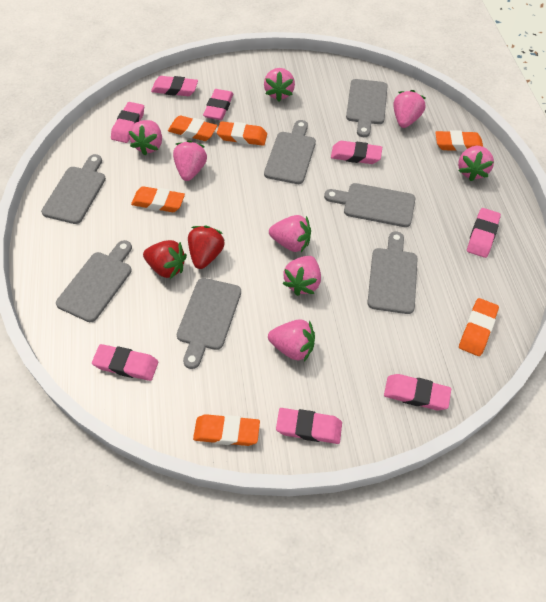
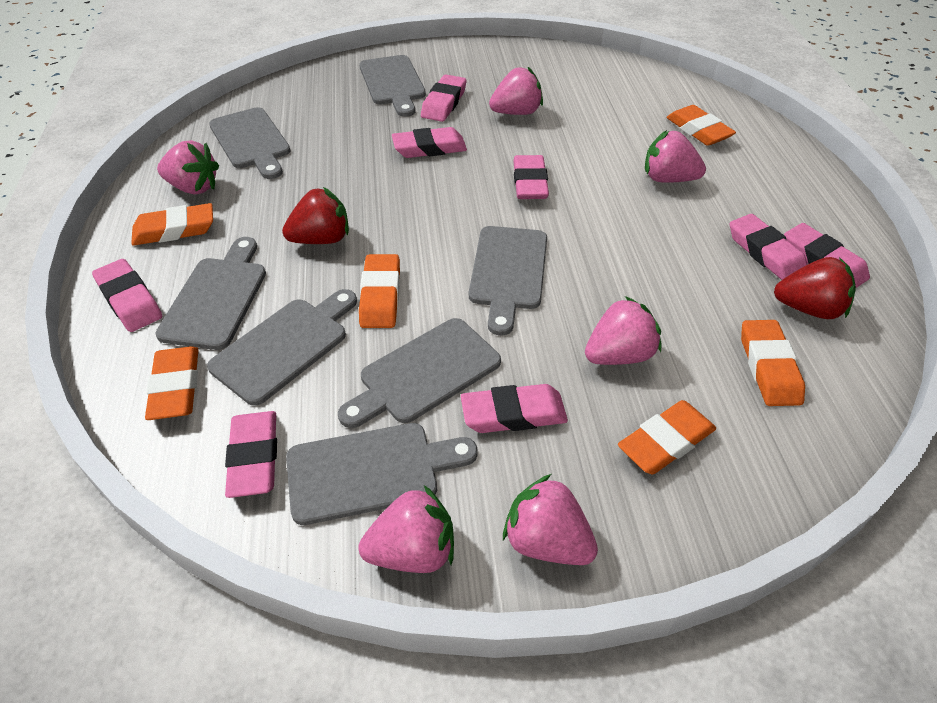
pink strawberry: [129,120,162,155] [173,140,207,181] [264,68,295,102] [268,319,315,361] [269,215,311,252] [283,256,321,296] [393,90,426,128] [458,146,494,181] = 8 -> [157,140,219,194] [359,485,454,573] [489,67,543,115] [503,474,598,565] [585,296,661,365] [645,130,706,183] = 6

